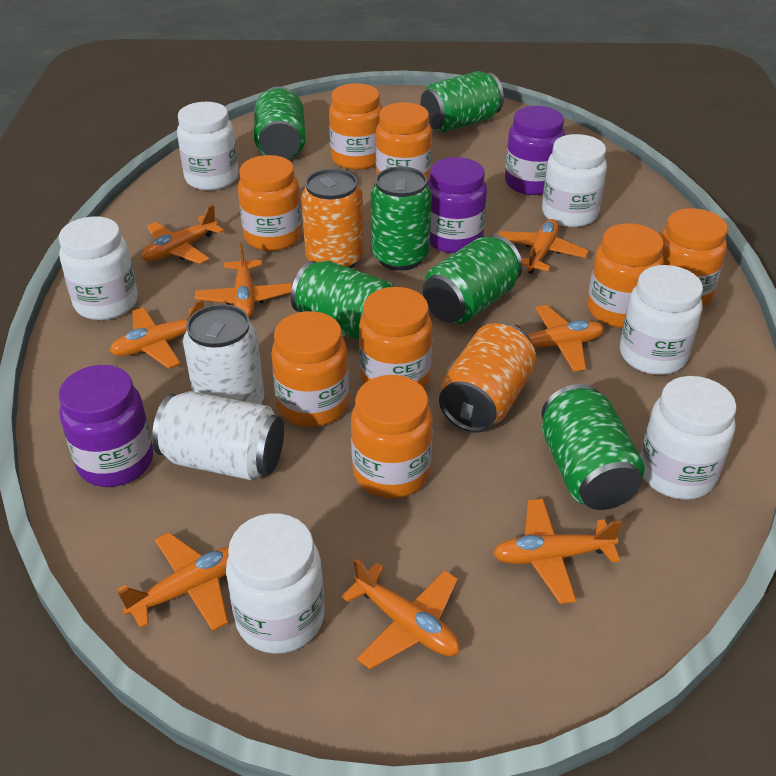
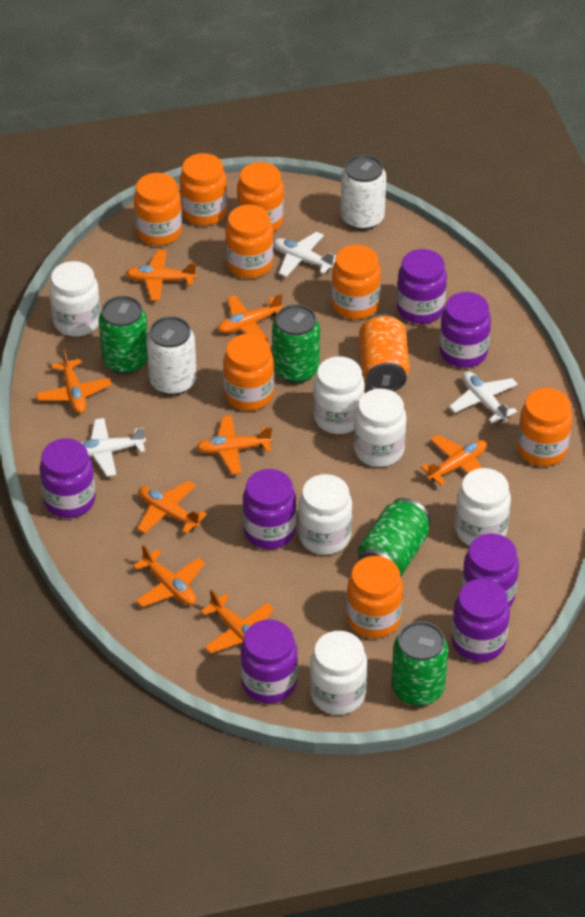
green can: [254,87,306,159] [291,260,394,340] [371,167,432,271] [421,71,504,132] [423,235,523,324] [541,384,645,510] = 6 -> [99,296,148,375] [272,305,320,383] [358,498,431,577] [391,621,448,706] = 4
orange can: [301,169,364,269] [439,323,537,433] = 2 -> [359,314,410,392] = 1
purple jar: [59,365,153,487] [427,157,487,253] [505,106,565,195] = 3 -> [39,438,96,518] [240,620,298,703] [242,469,296,549] [397,249,447,324] [439,292,491,368] [452,579,510,662] [462,534,519,607] = 7
white plane: none = 0 -> [81,418,146,477] [274,232,336,277] [449,371,518,423] = 3

